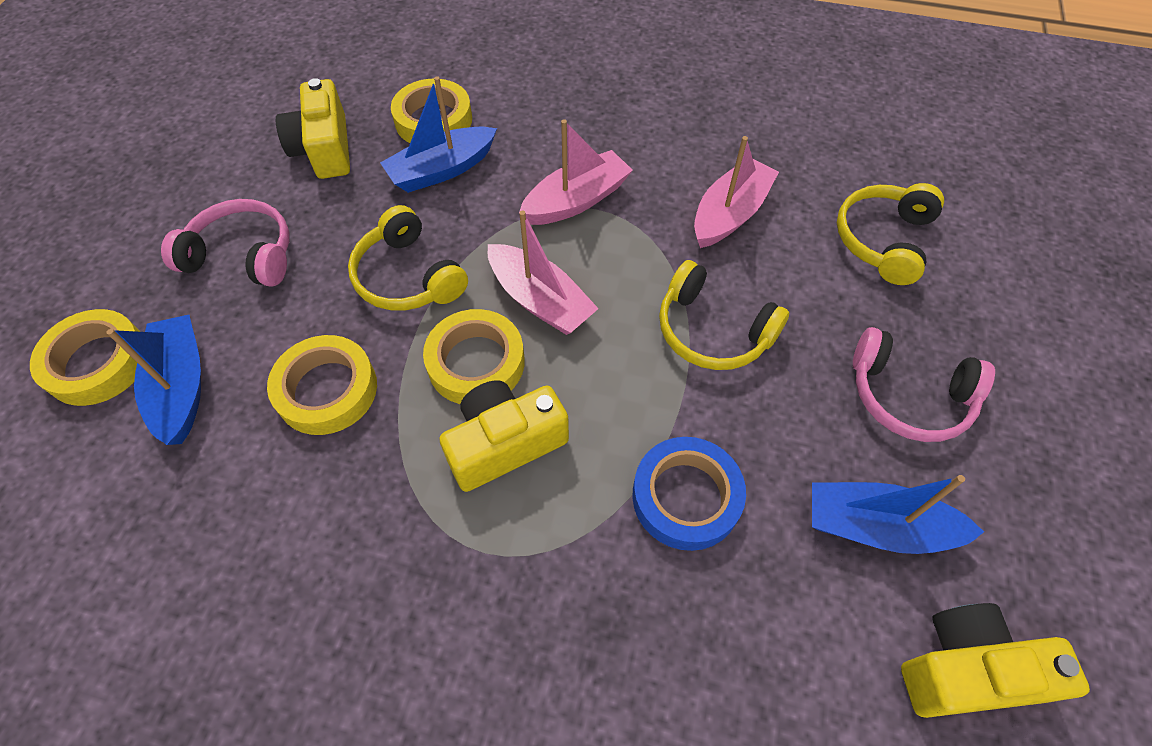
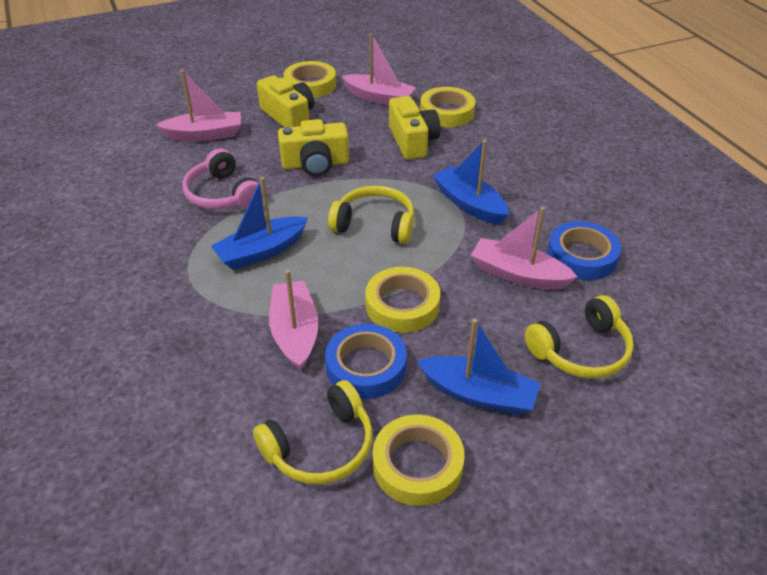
blue tape: [632,437,746,551] = 1 -> [325,324,407,399] [547,221,621,280] = 2
pink boat: [488,210,599,335] [519,119,633,225] [694,136,779,248] = 3 -> [156,70,241,142] [269,270,318,371] [342,33,416,105] [471,207,577,290] = 4
pink headphones: [161,199,289,287] [853,327,995,442] = 2 -> [183,149,263,209] = 1

